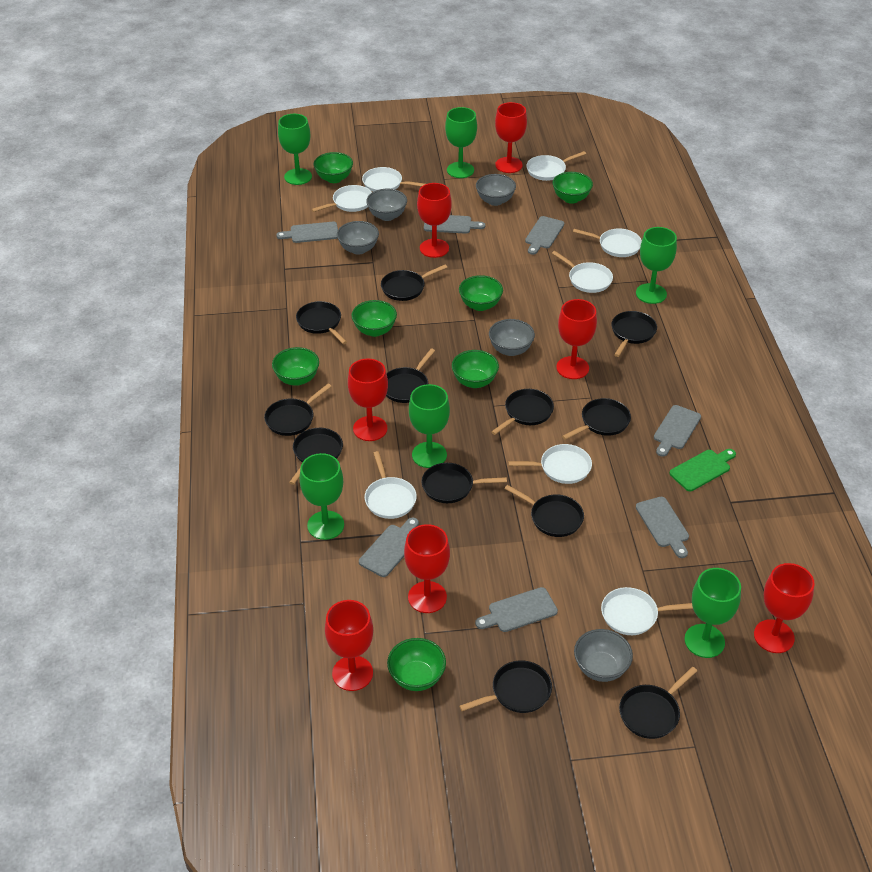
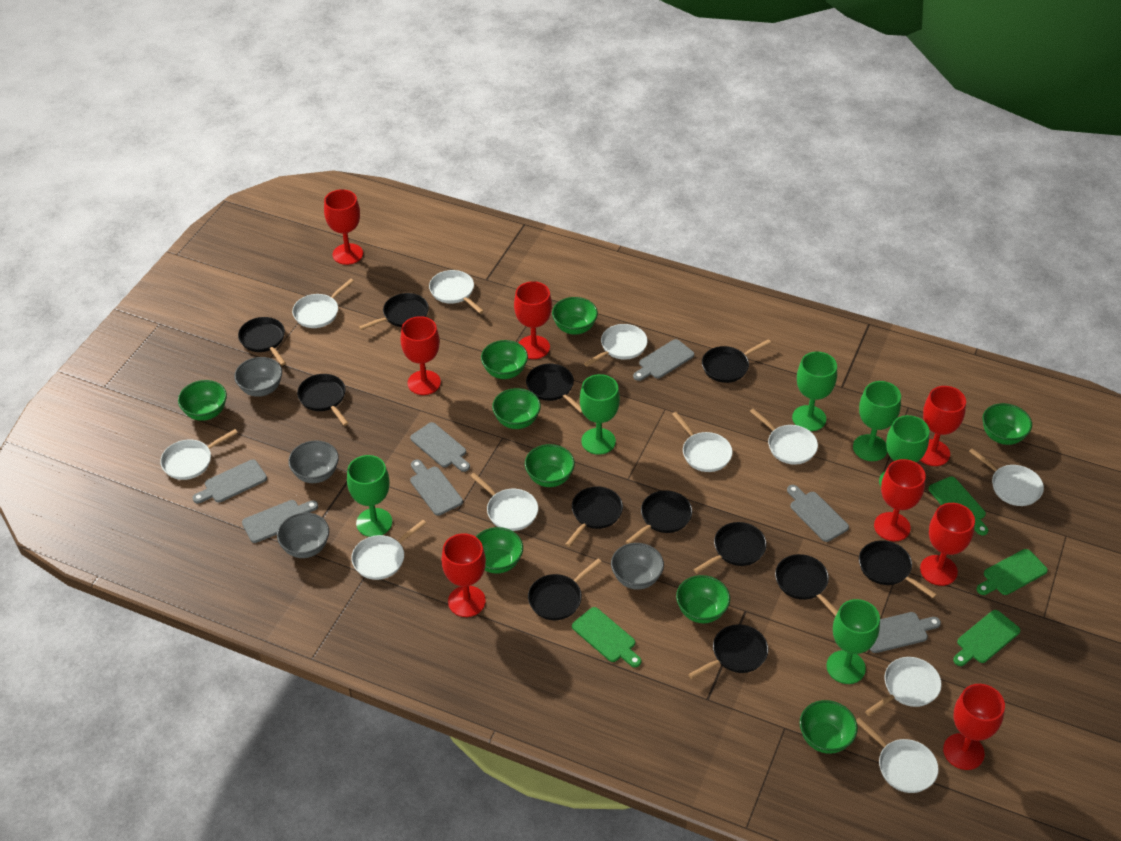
green bowl: [272,347,319,386] [314,152,353,183] [351,300,397,337] [387,638,446,691] [452,350,499,388] [459,275,503,311] [553,172,593,204] = 7 -> [178,380,227,421] [476,527,523,574] [481,340,528,379] [492,388,541,429] [525,444,575,487] [552,297,598,335] [676,575,730,623] [799,700,858,754] [982,403,1032,445] = 9
green cutting board: [669,449,736,491] = 1 -> [572,607,641,667] [928,477,988,536] [953,610,1020,666] [976,549,1048,595] = 4
grey bowl: [337,221,379,255] [366,189,407,221] [476,174,516,206] [489,319,535,356] [574,629,633,682] = 5 -> [234,357,282,397] [277,513,329,558] [288,440,339,483] [611,543,664,590] = 4
red goblet: [325,600,373,691] [348,358,388,441] [404,524,450,613] [417,183,452,258] [495,102,527,173] [556,299,597,379] [754,563,814,653] = 7 -> [324,189,363,265] [401,316,441,395] [441,533,486,617] [514,281,552,359] [874,459,926,541] [920,386,966,466] [920,503,975,586] [943,684,1005,770] = 8
white pan: [311,185,372,212] [362,167,425,192] [365,451,417,519] [508,444,592,484] [526,151,586,181] [552,251,613,293] [573,228,642,257] [601,587,693,635] = 8 -> [160,429,238,480] [292,279,354,328] [351,520,426,580] [429,270,484,314] [470,473,538,531] [584,324,648,367] [672,412,733,472] [750,408,818,465] [856,718,939,793] [865,657,942,716] [969,448,1044,506] = 11

